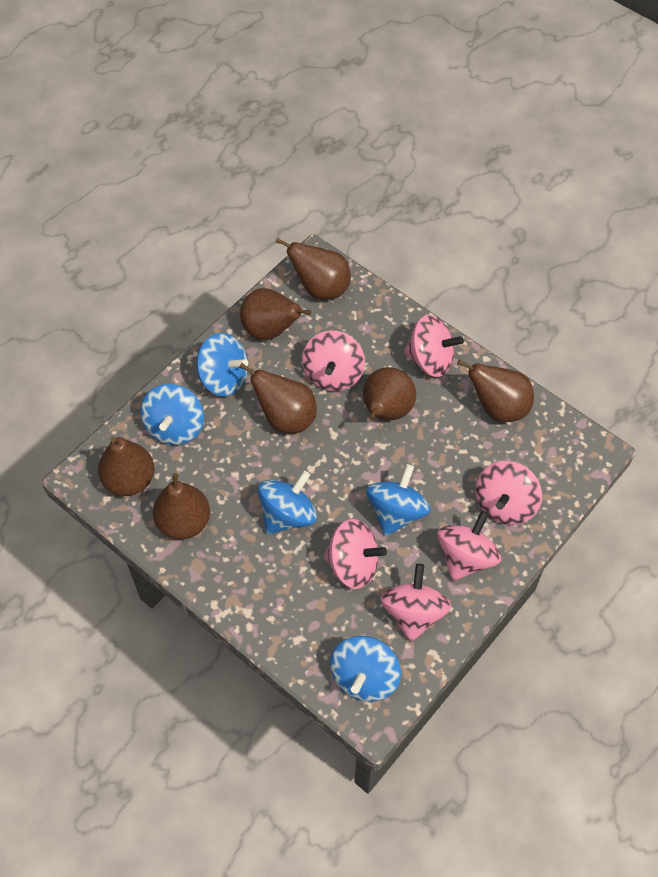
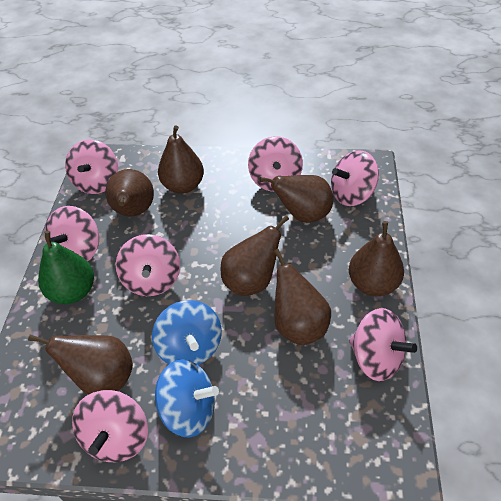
blue spinning top: [140,384,204,445] [196,333,248,397] [258,471,317,534] [330,636,401,702] [366,464,431,536] = 5 -> [152,300,222,365] [155,359,219,437] = 2
green pear: none = 0 -> [38,231,94,304] = 1
pink spinning top: [302,331,365,391] [324,519,387,589] [380,564,451,642] [404,315,464,377] [437,511,501,581] [475,461,542,525] = 6 -> [45,206,99,261] [65,139,118,194] [72,390,148,462] [116,234,180,296] [248,136,303,192] [331,150,379,206] [349,308,417,381] = 7

